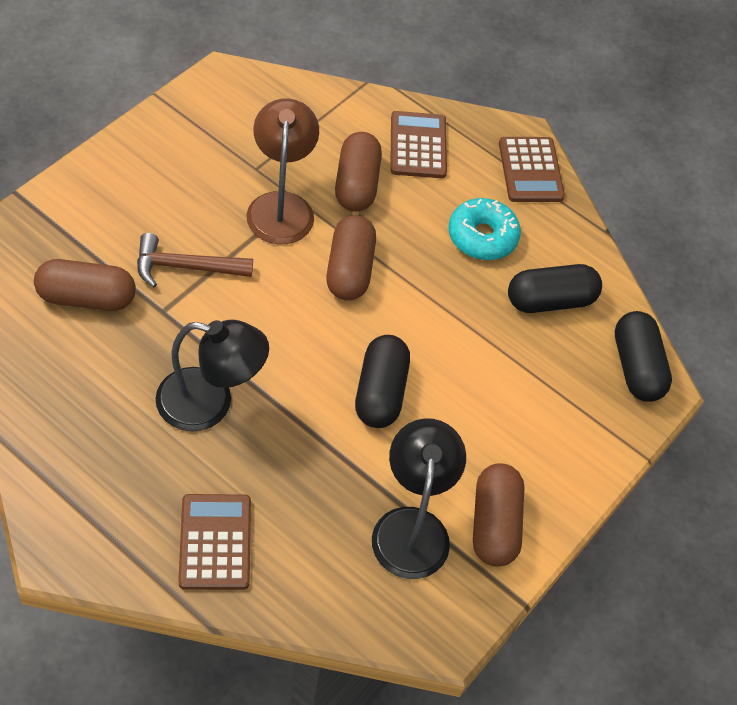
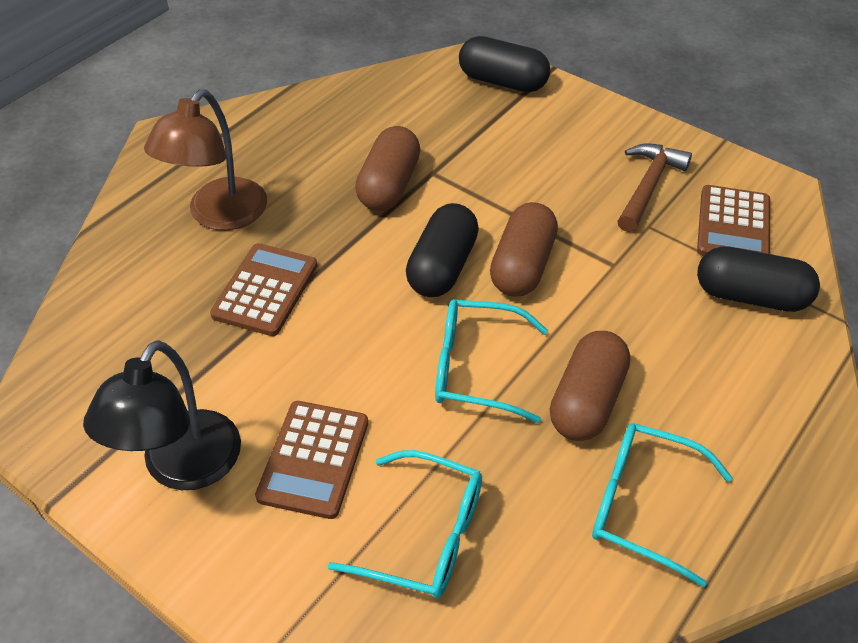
black lamp: [155,320,269,432] [372,418,466,579] = 2 -> [83,340,241,490] = 1
brown capsule: [34,259,136,311] [326,215,376,301] [335,132,382,212] [473,463,525,567] = 4 -> [355,126,420,211] [490,202,558,297] [550,331,630,441] = 3
turquoise donut: [448,198,521,260] = 1 -> none = 0
turquoise glasses: none = 0 -> [328,450,482,599] [435,299,548,423] [592,423,733,587] = 3

